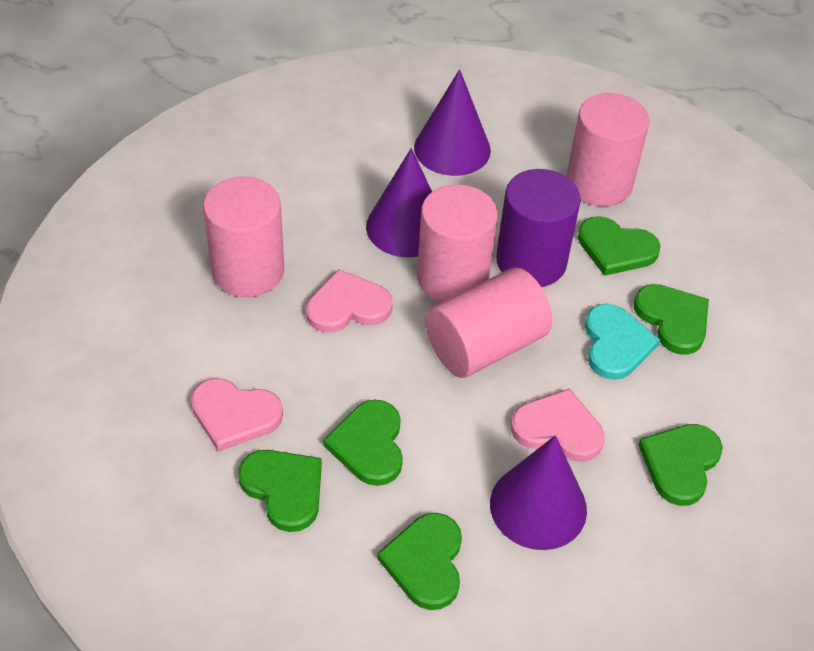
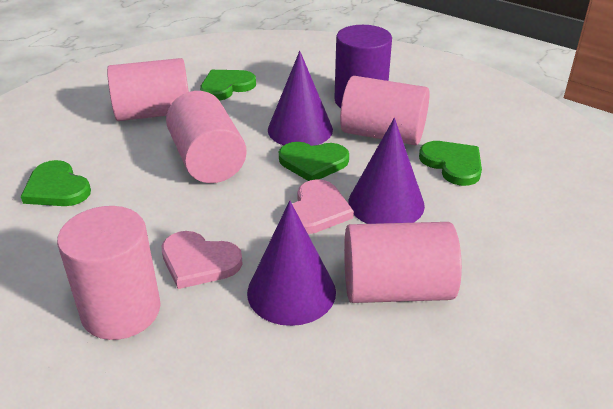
green heart: [239,450,322,532] [323,400,403,486] [377,513,462,610] [578,216,660,276] [634,284,709,355] [638,424,723,506] = 6 -> [21,160,91,206] [200,70,256,101] [279,142,349,181] [419,141,482,186] = 4
pink cylinder: [203,177,284,297] [417,184,498,302] [425,267,552,378] [566,93,649,206] = 4 -> [57,206,161,340] [107,58,189,121] [166,91,247,183] [340,76,430,145] [344,222,462,303] = 5
pink heart: [191,378,283,452] [306,269,393,333] [511,388,605,462] = 3 -> [162,231,243,289] [292,179,354,234] = 2
turquoise heart: [585,304,660,380] = 1 -> none = 0

